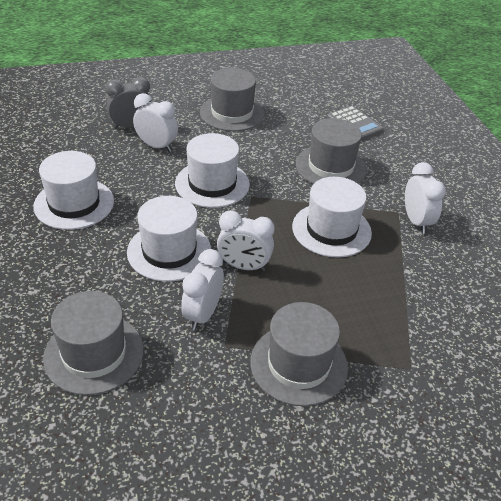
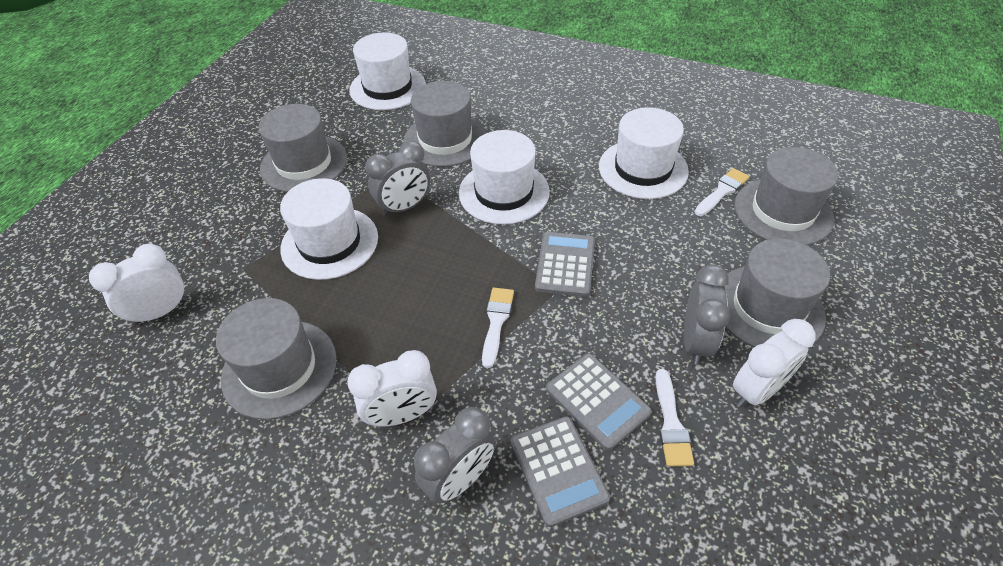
grey calculator: [327,106,384,140] = 1 -> [511,416,610,527] [535,232,595,297] [546,353,652,451] = 3
grey clock: [105,77,151,129] = 1 -> [365,141,430,217] [414,407,496,503] [684,264,730,365] = 3
grey hat: [43,291,144,395] [200,68,265,131] [250,302,348,406] [296,118,367,184] = 4 -> [216,298,337,420] [259,104,347,192] [404,81,486,167] [724,238,830,347] [734,147,838,245] = 5
white brush: none = 0 -> [482,288,514,368] [655,369,694,467] [695,168,750,216] = 3
white clock: [133,93,178,152] [181,249,224,330] [217,210,275,271] [405,162,446,234] = 4 -> [89,244,188,325] [347,350,437,427] [733,319,816,408] = 3

